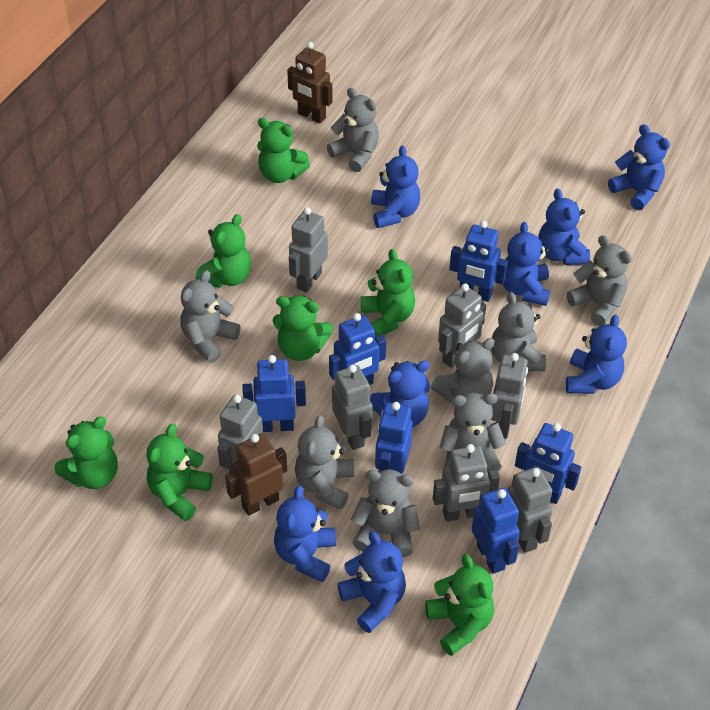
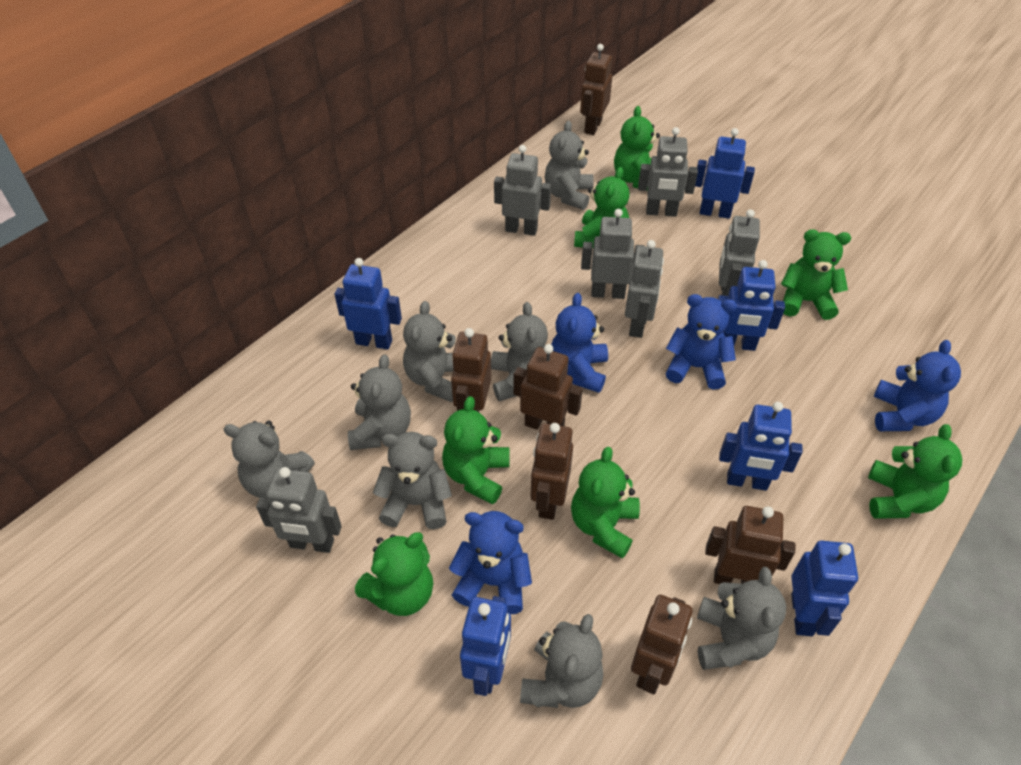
blue teddy bear: [274,486,336,582] [337,531,406,633] [369,361,430,427] [371,146,420,228] [503,222,550,306] [538,189,590,265] [566,314,627,394] [608,124,670,210] = 8 -> [449,511,532,614] [551,293,608,393] [666,294,737,390] [874,340,961,431] = 4
brown robot: [225,433,287,516] [287,42,332,123] = 2 -> [451,328,491,412] [513,344,583,430] [531,423,573,520] [580,44,612,135] [631,595,693,694] [705,506,795,584] = 6
grey robot: [217,395,263,473] [289,207,328,293] [332,364,373,450] [433,444,500,522] [438,283,486,368] [491,353,528,439] [507,467,553,553] = 7 -> [256,467,342,553] [494,145,551,236] [581,209,644,299] [625,240,664,338] [638,127,698,217] [719,209,760,296] = 6

